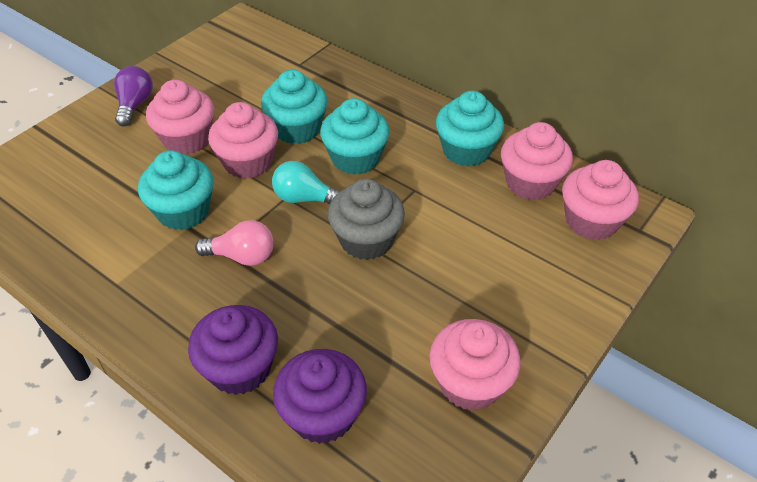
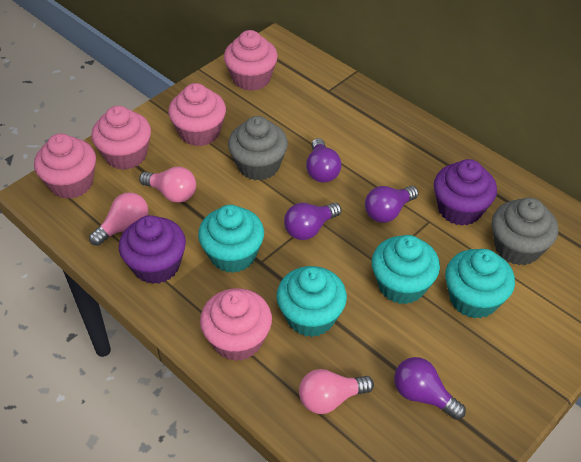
grey cupcake: [328,179,405,260] = 1 -> [228,116,288,181] [492,197,558,265] = 2
pink light bulb: [195,220,273,266] = 1 -> [89,192,148,246] [139,167,196,203] [299,369,374,414] = 3
purple light bulb: [114,66,153,127] = 1 -> [284,202,341,240] [306,138,342,183] [365,186,419,223] [394,357,466,420] = 4
turquoise light bulb: [272,161,340,204] = 1 -> none = 0

